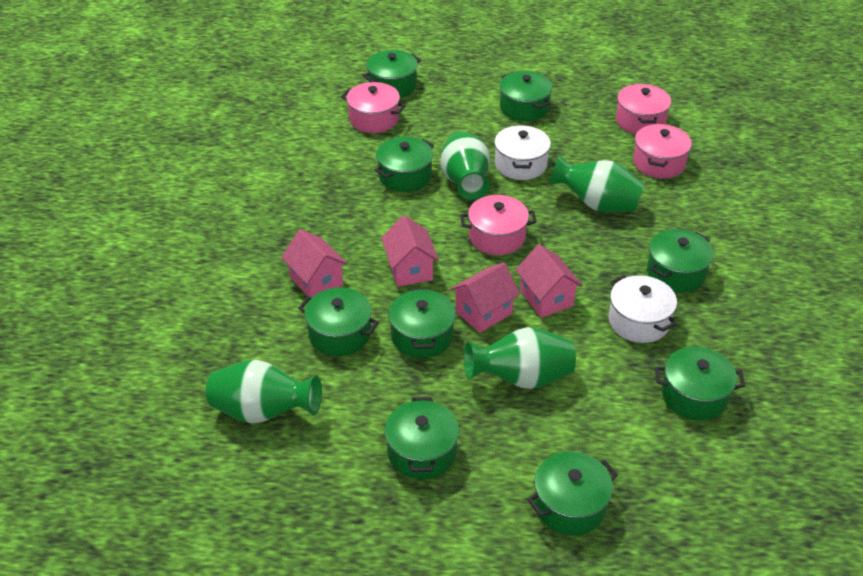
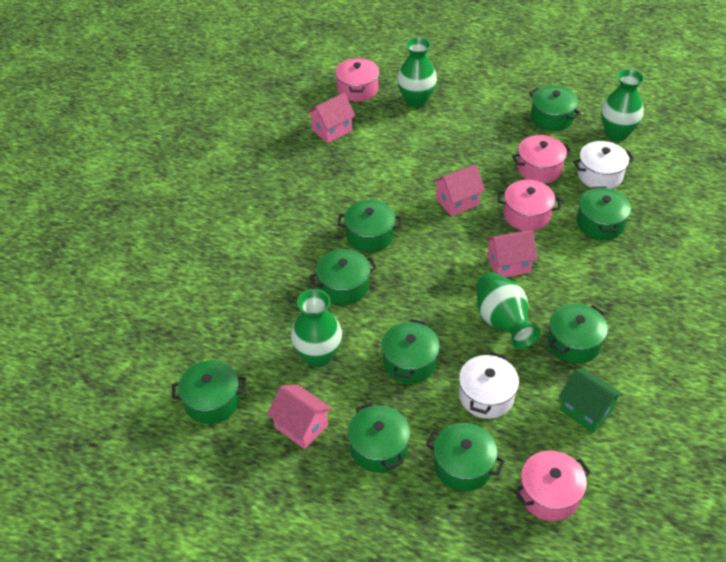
green house: none = 0 -> [559,369,624,433] = 1

